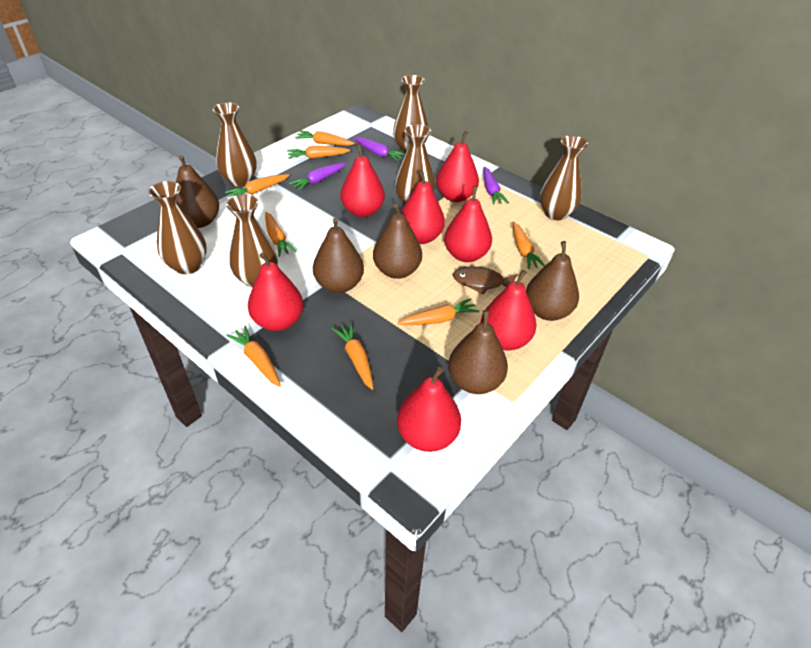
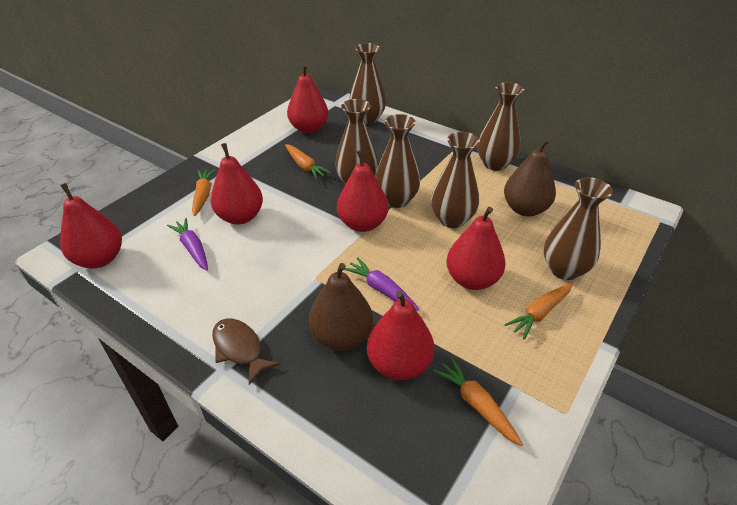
brown pear: [176,155,219,228] [313,218,364,293] [373,204,422,279] [448,310,508,394] [526,241,579,321] = 5 -> [309,263,373,351] [504,138,556,216] = 2
orange carrot: [225,174,290,197] [226,326,281,387] [265,212,297,257] [287,146,350,159] [295,130,355,146] [332,322,373,390] [397,298,479,325] [513,222,545,269] = 8 -> [192,169,216,216] [285,144,331,180] [433,357,523,446] [504,283,573,339] = 4
purple carrot: [289,163,346,191] [354,137,405,162] [483,167,509,205] = 3 -> [167,218,208,270] [344,257,419,310] = 2
red pear: [248,252,303,331] [341,144,385,217] [397,367,461,452] [401,170,445,244] [436,131,479,202] [444,186,492,262] [480,270,537,350] = 7 -> [60,183,122,268] [211,143,263,225] [287,64,328,134] [337,150,388,232] [367,291,434,380] [446,207,506,290] = 6

